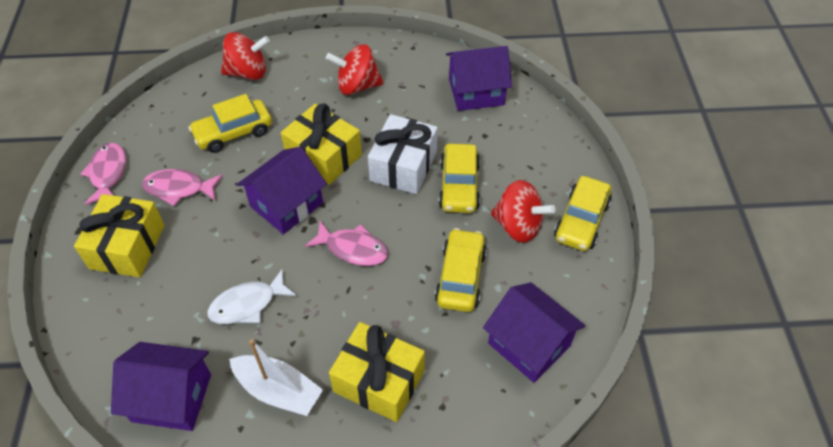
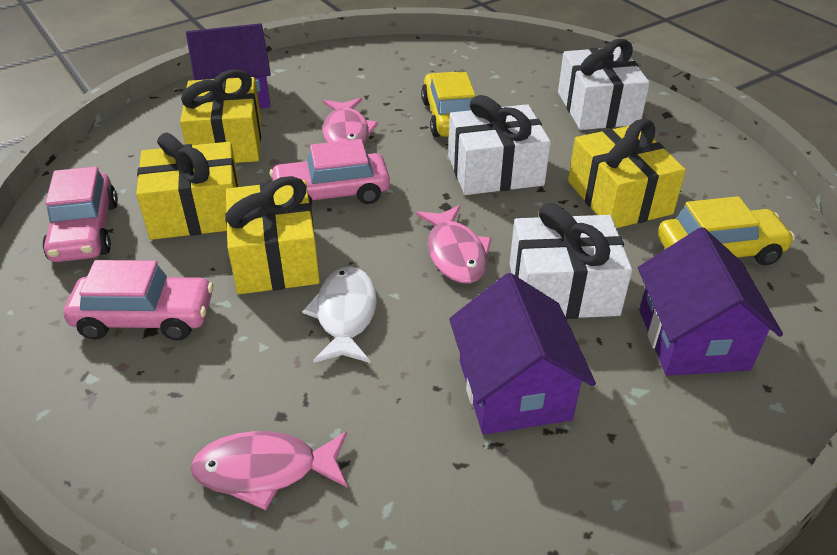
pink car: none = 0 -> [42,167,118,262] [64,260,213,340] [270,139,390,205] = 3
purple house: [111,342,211,431] [237,147,327,234] [446,46,512,111] [483,282,585,383] = 4 -> [186,23,271,108] [449,273,596,435] [638,227,783,376] = 3
red spinning top: [221,32,270,80] [326,44,384,95] [491,180,556,243] = 3 -> none = 0
white boat: [229,339,323,416] = 1 -> none = 0
white gift: [368,114,438,194] = 1 -> [448,95,551,195] [510,203,632,319] [558,39,650,130] = 3
yellow car: [188,94,272,153] [435,228,487,312] [439,144,480,213] [554,176,612,251] = 4 -> [421,72,476,137] [658,196,795,265] = 2
yellow gift: [74,194,165,277] [281,104,362,185] [329,322,425,422] = 3 -> [136,132,239,240] [180,70,261,163] [225,176,320,294] [568,119,686,228] = 4

